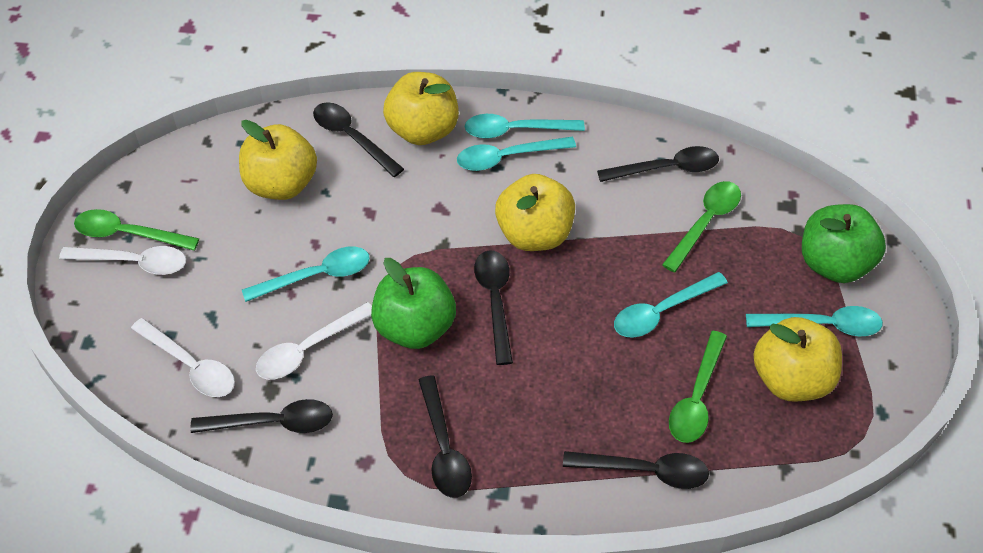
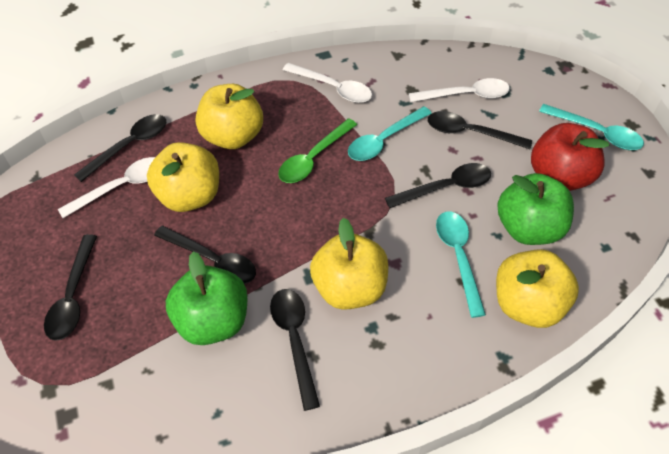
green spoon: [74,209,199,251] [662,181,741,272] [669,331,727,443] = 3 -> [278,118,357,183] = 1
red apple: none = 0 -> [531,123,609,191] = 1
turquoise spoon: [242,247,370,302] [457,137,576,171] [465,114,585,139] [614,272,728,338] [746,306,883,336] = 5 -> [348,106,432,161] [436,211,486,318] [539,104,644,150] = 3

